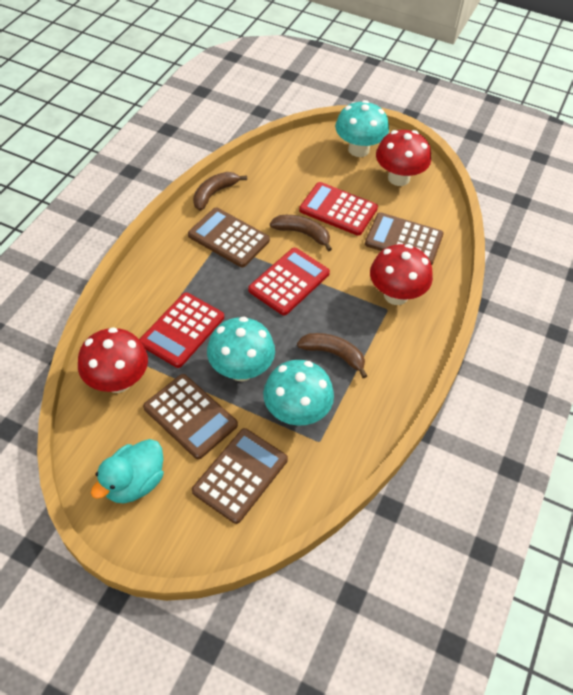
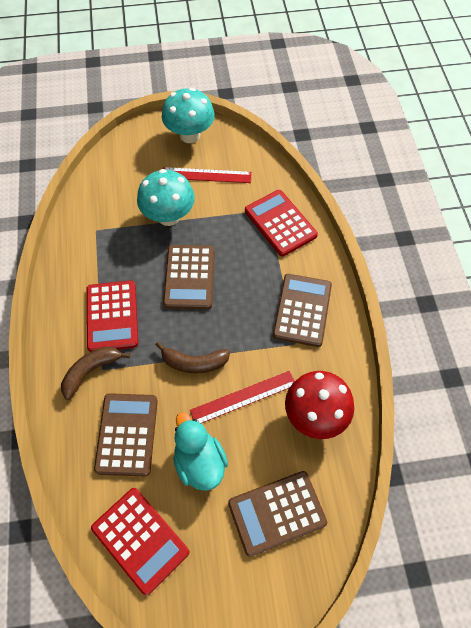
brown banana: [193,172,247,211] [270,215,332,252] [297,333,367,378] = 3 -> [61,347,130,400] [156,341,230,373] = 2
red mushroom: [78,327,148,393] [370,244,433,305] [376,130,431,186] = 3 -> [285,371,354,439] = 1
red ruler: none = 0 -> [163,167,252,183] [190,371,295,423] = 2
turquoise mushroom: [207,317,275,381] [263,360,334,426] [335,100,389,157] = 3 -> [137,169,195,226] [162,88,215,143] = 2

